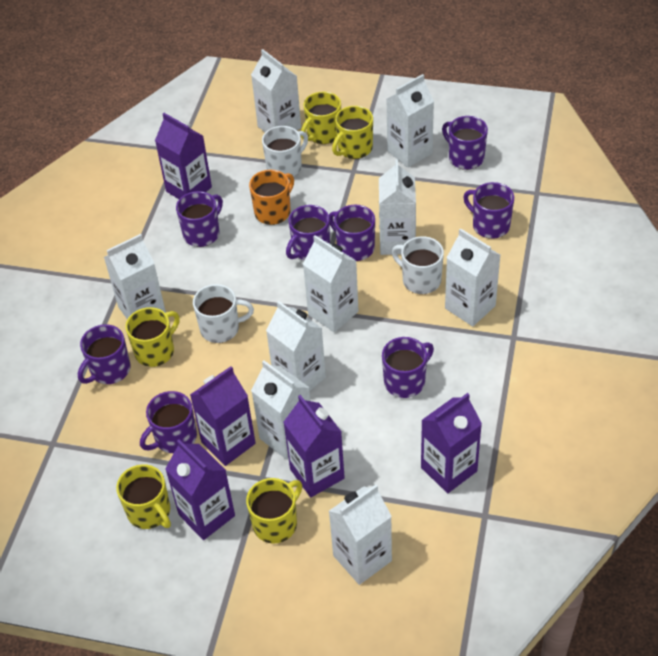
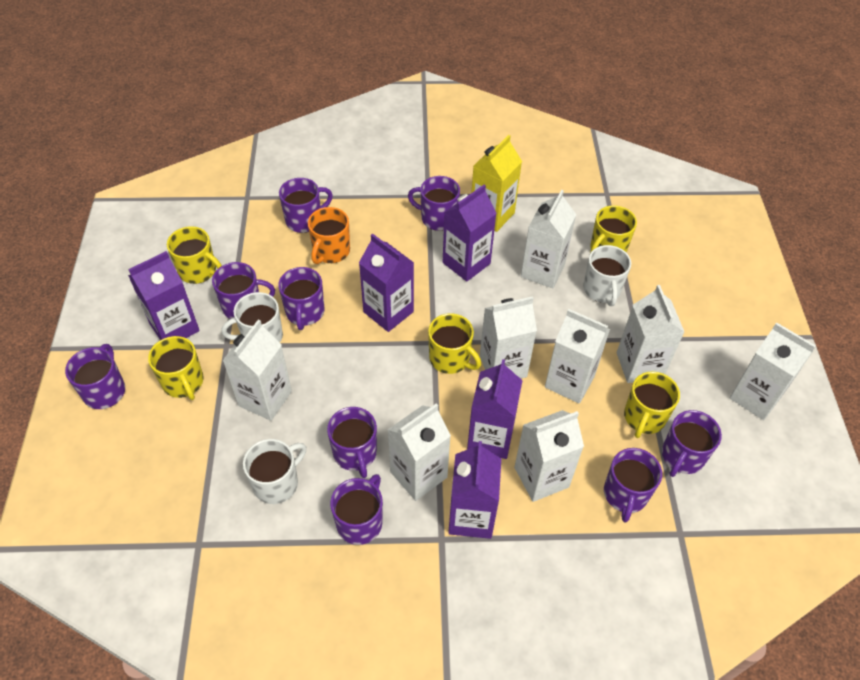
purple mug: [78,324,130,384] [140,391,197,453] [176,191,223,247] [286,205,330,260] [329,205,375,261] [382,337,434,398] [442,116,488,170] [463,182,514,239] = 8 -> [65,344,125,409] [212,262,275,319] [278,267,325,330] [279,178,333,233] [327,407,377,478] [330,474,383,545] [408,176,460,231] [604,448,662,523] [662,410,722,477] = 9
white carton: [104,234,166,319] [251,49,301,132] [251,360,310,460] [266,301,326,391] [303,235,359,332] [329,484,392,585] [379,159,416,255] [387,74,434,168] [445,228,500,327] = 9 -> [222,319,292,421] [388,404,451,501] [480,296,537,379] [514,410,584,502] [521,190,576,288] [545,309,610,404] [617,285,684,383] [730,322,816,420] = 8
yellow carton: none = 0 -> [471,135,522,232] = 1

